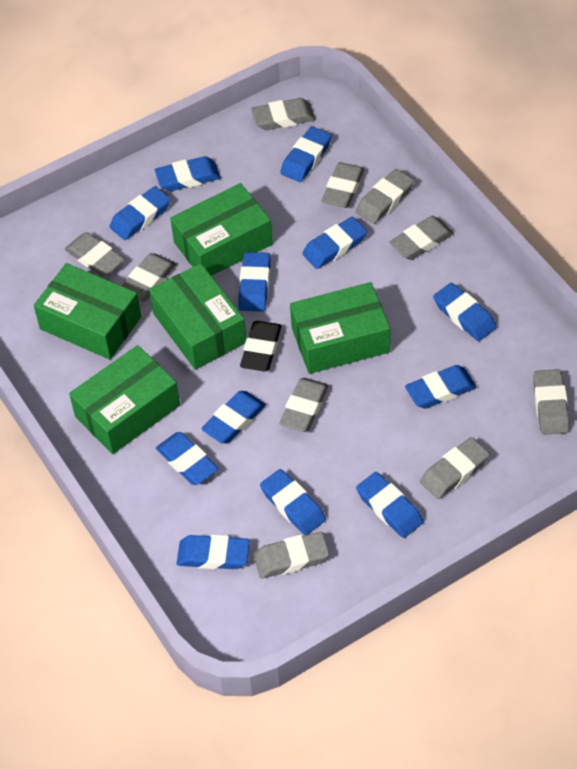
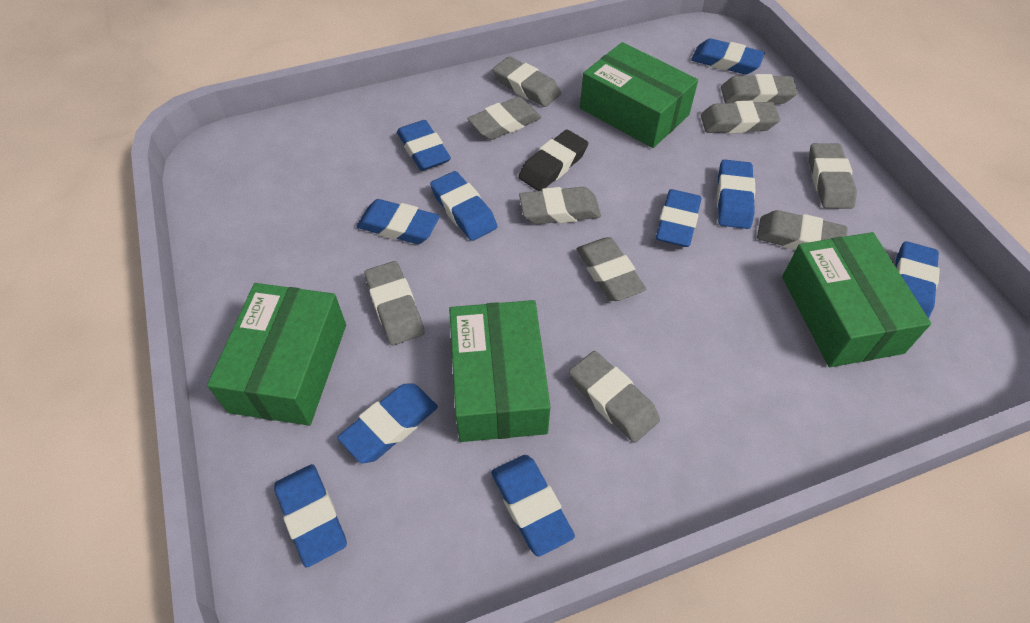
blue eraser: [109,186,171,240] [155,156,221,191] [156,432,219,485] [177,535,250,569] [201,391,266,443] [238,252,270,312] [260,469,326,535] [280,126,332,182] [302,217,367,269] [356,472,424,538] [405,365,476,409] [433,283,497,341] = 12 -> [274,464,347,568] [337,383,438,463] [356,199,440,244] [397,120,451,171] [430,171,498,241] [491,455,575,557] [656,189,702,247] [691,39,765,74] [717,159,756,229] [895,241,940,319] = 10
green box: [34,263,141,360] [69,345,180,454] [149,263,246,370] [170,183,273,276] [290,282,390,374] = 5 -> [207,283,346,426] [449,300,551,442] [580,42,698,148] [782,232,931,367] = 4

